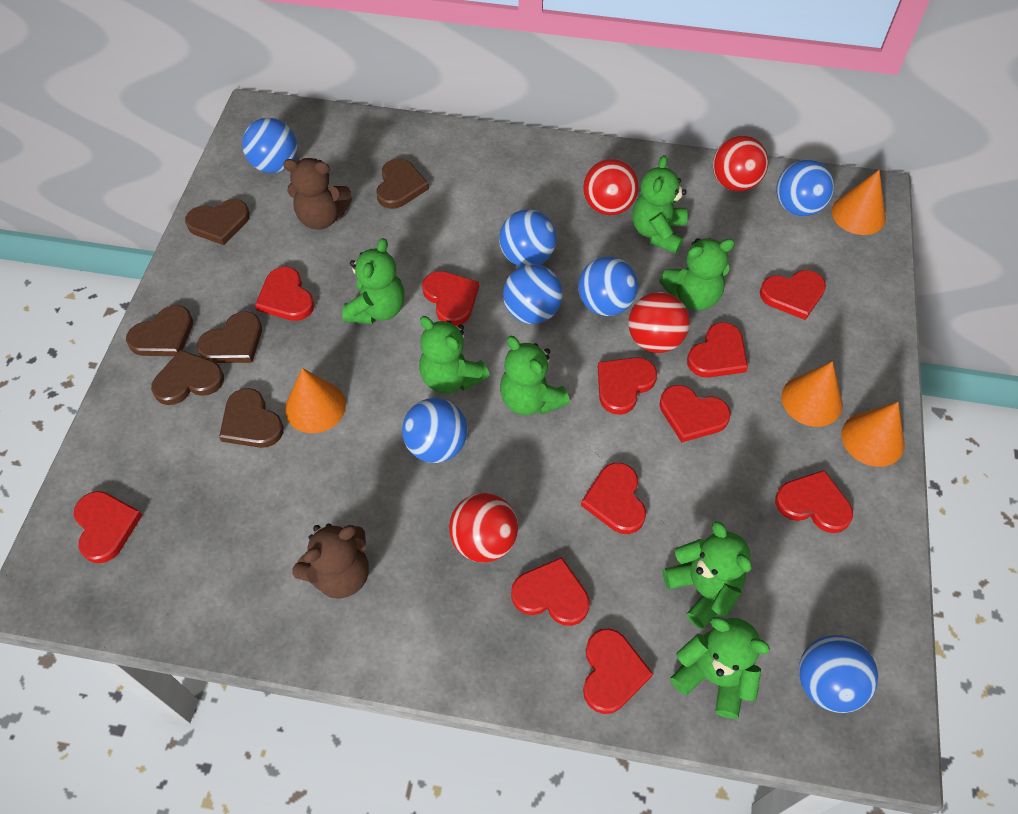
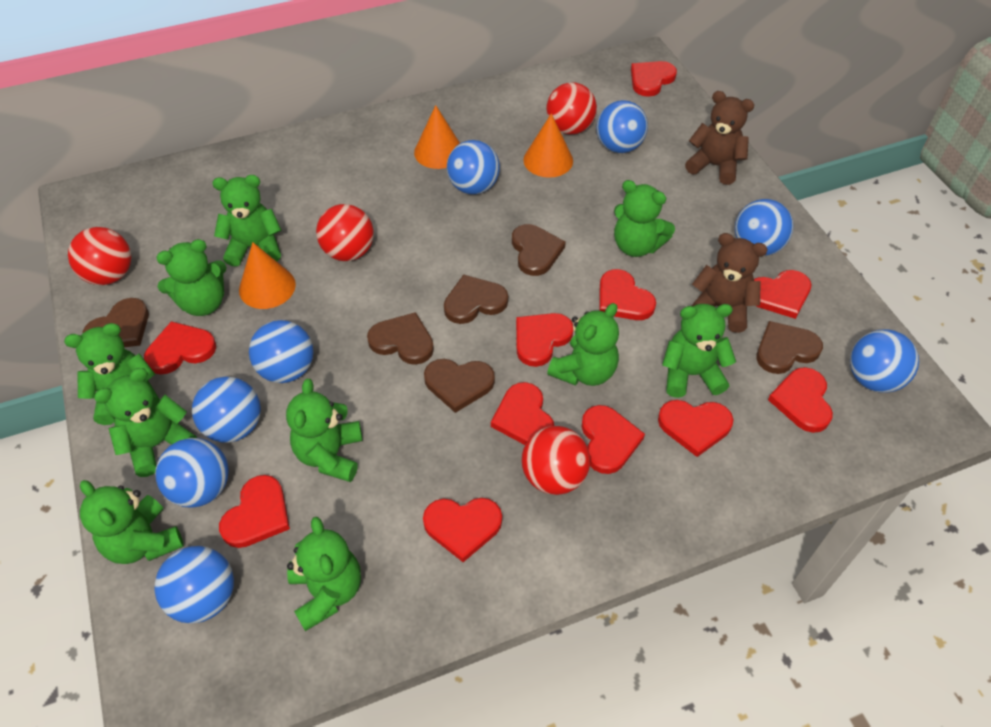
blue ball: [242,118,297,173] [402,398,467,463] [499,209,557,267] [503,264,563,324] [578,256,638,316] [776,160,834,216] [799,635,878,713] = 7 -> [155,438,229,508] [155,546,234,623] [192,377,261,443] [249,320,314,383] [447,140,500,194] [596,100,648,153] [735,199,794,256] [850,330,919,393] = 8
green teddy bear: [342,238,404,324] [419,316,490,394] [500,336,570,416] [632,155,687,254] [659,238,735,310] [663,521,752,629] [670,617,770,719] = 7 -> [64,323,158,425] [80,480,184,564] [94,368,197,477] [156,239,227,316] [212,175,281,267] [286,379,362,482] [287,517,361,631] [547,303,619,386] [614,180,675,257] [662,304,736,398] = 10
orange cone: [285,368,346,433] [781,361,843,427] [832,170,886,235] [842,402,905,467] = 4 -> [239,242,296,309] [414,105,460,169] [523,113,573,178] = 3

